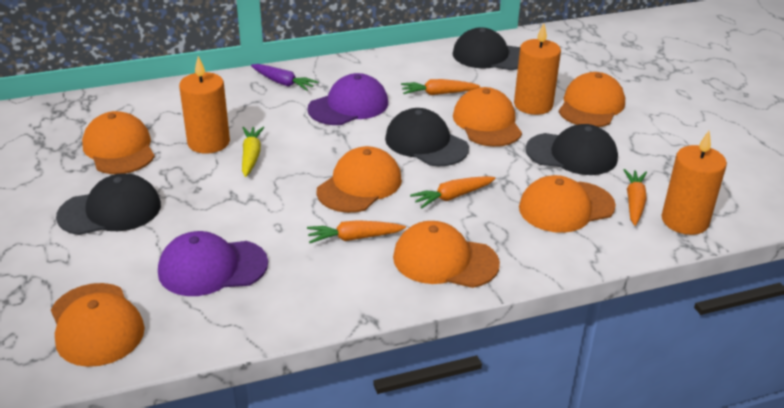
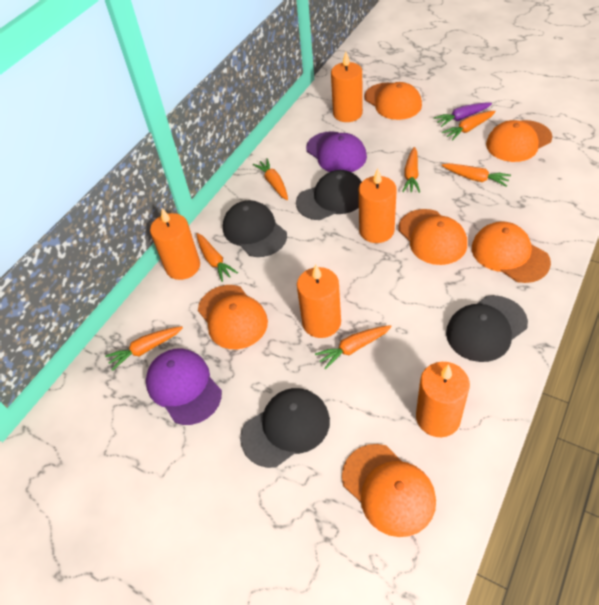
orange candle: [179,56,230,154] [514,23,561,115] [661,131,727,235] = 3 -> [150,208,200,280] [297,264,341,338] [331,52,363,122] [359,169,397,243] [416,362,470,437] = 5
orange cap: [51,283,145,367] [82,111,155,174] [317,146,402,213] [393,221,500,288] [453,87,522,147] [519,175,616,233] [559,72,625,127] = 7 -> [198,285,268,349] [342,444,436,537] [364,82,422,120] [398,209,467,265] [472,221,551,283] [486,120,552,162] = 6
orange carrot: [307,220,406,243] [401,79,480,95] [410,176,496,209] [623,169,647,226] = 4 -> [105,326,183,371] [196,233,238,282] [253,158,288,200] [315,325,392,370] [402,147,420,193] [442,111,496,141] [442,163,511,187] = 7
yellow carrot: [242,127,265,177] = 1 -> none = 0

